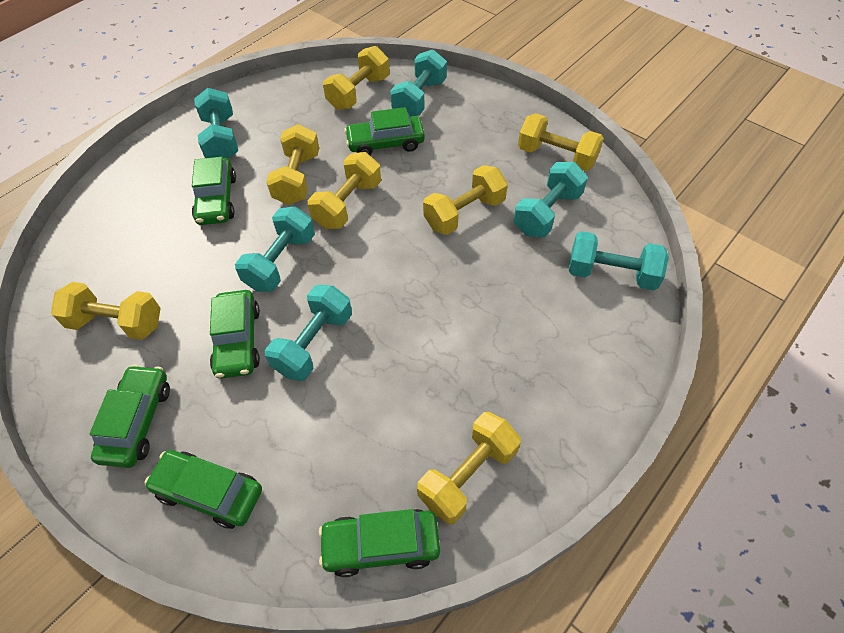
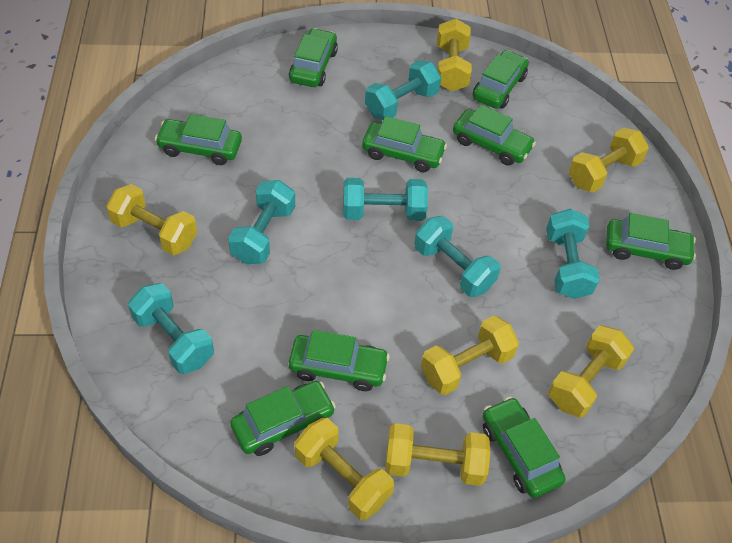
green car: [90,365,170,468] [145,450,262,529] [192,157,236,225] [210,290,260,379] [319,509,440,577] [344,107,425,155] = 6 -> [155,114,242,165] [230,381,336,456] [289,28,338,87] [289,330,390,391] [362,116,447,172] [453,105,536,166] [473,50,529,109] [483,397,565,498] [606,213,696,270] = 9

